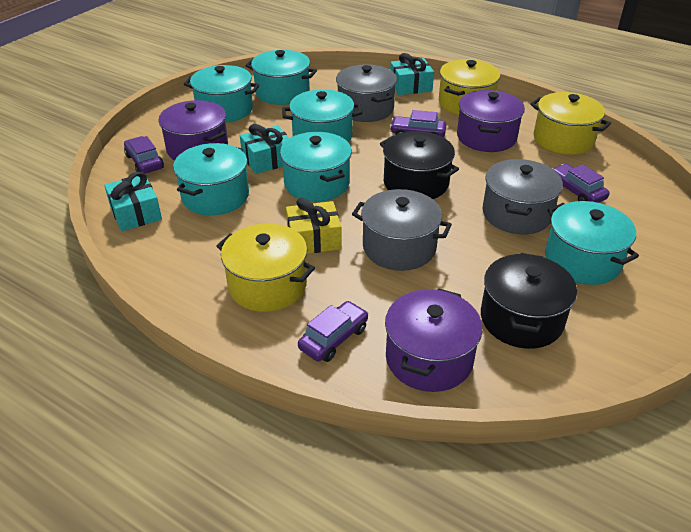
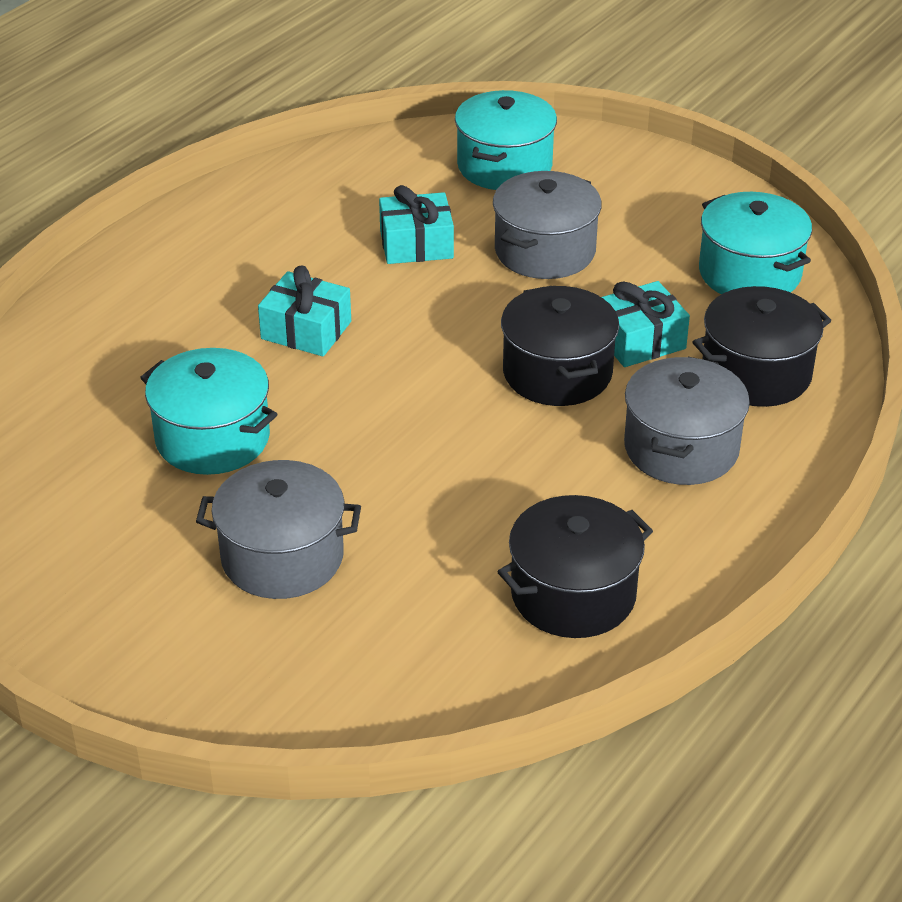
black pot: [380,131,459,199] [481,253,577,349] = 2 -> [498,495,653,638] [501,286,619,406] [693,286,831,407] = 3
purple car: [124,136,164,174] [298,301,369,362] [390,110,446,137] [551,164,609,203] = 4 -> none = 0
purple pot: [159,100,228,161] [385,288,483,392] [457,90,525,152] = 3 -> none = 0
turquoise pot: [173,143,249,215] [184,65,260,122] [245,50,317,105] [280,132,352,202] [282,89,362,143] [545,201,639,285] = 6 -> [140,348,278,475] [455,90,557,190] [699,192,812,294] = 3
yellow gift: [286,197,342,254] = 1 -> none = 0
yellow pot: [216,224,315,312] [439,59,501,115] [530,92,611,155] = 3 -> none = 0

